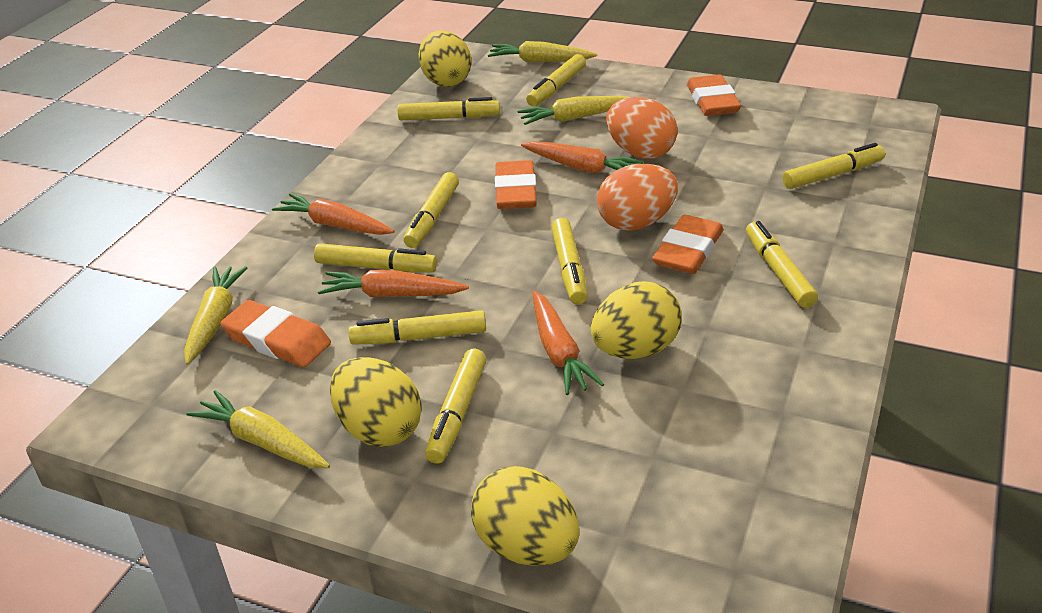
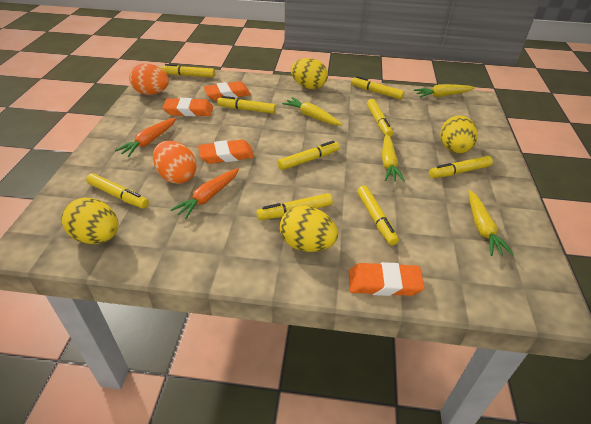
orange carrot: [272,193,394,235] [318,270,469,297] [521,141,644,173] [533,291,604,395] = 4 -> [115,117,177,157] [170,168,239,219] = 2

